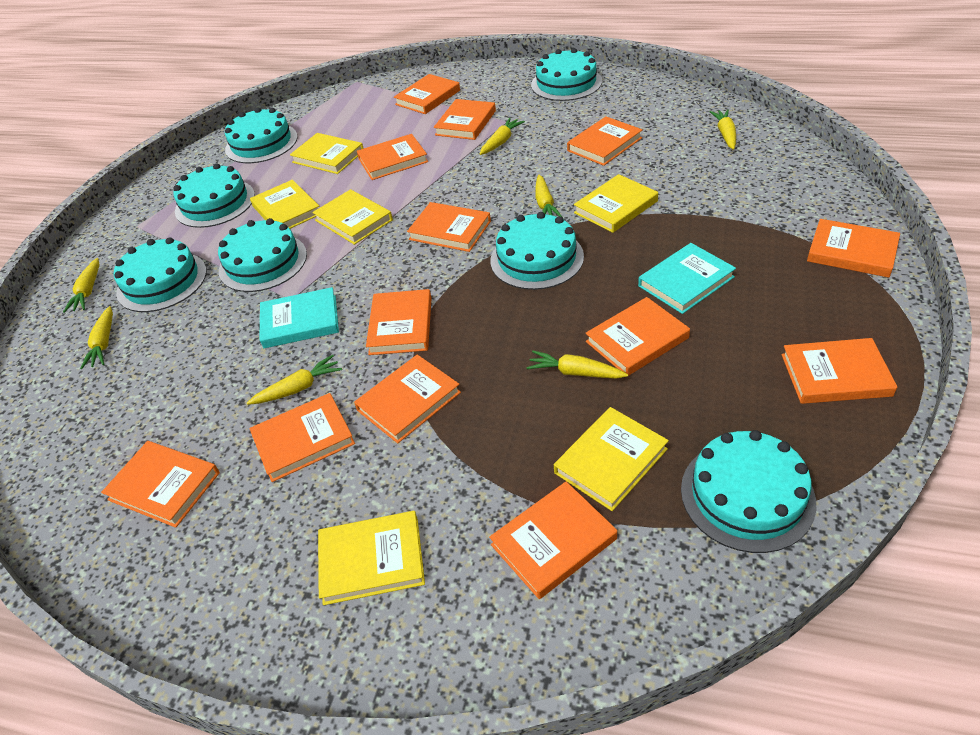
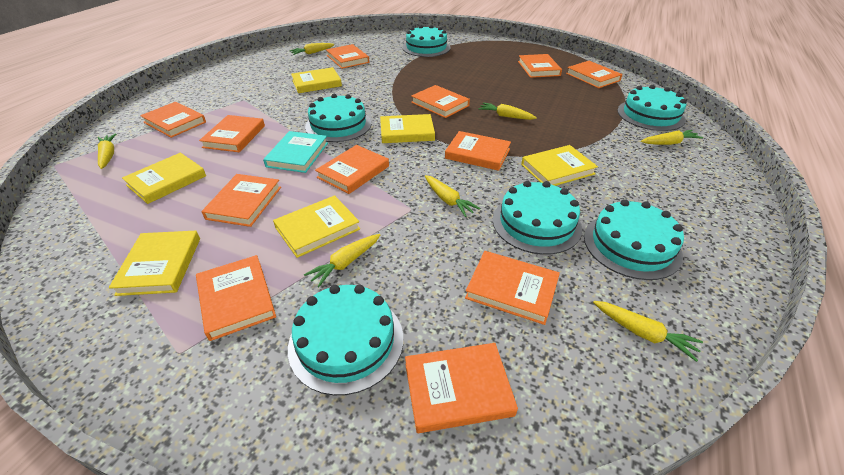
orange book: [101,441,220,528] [249,393,355,482] [354,355,461,443] [357,134,428,180] [366,289,432,355] [394,74,460,114] [407,202,491,252] [434,99,496,140] [489,482,617,599] [567,116,643,166] [586,297,690,376] [782,338,897,404] [807,219,900,278] = 13 -> [140,102,206,138] [196,255,276,341] [199,115,265,152] [201,174,281,227] [315,145,389,194] [326,44,369,69] [405,343,518,433] [411,85,470,118] [445,131,511,171] [465,251,560,325] [518,54,562,78] [566,61,623,88] = 12
turquoise book: [259,287,339,348] [638,243,736,314] = 2 -> [263,131,328,173] = 1
turquoise cake: [114,237,207,312] [173,163,255,228] [218,218,307,292] [225,108,298,163] [491,212,584,290] [531,48,602,101] [681,430,816,553] = 7 -> [288,285,403,395] [305,94,371,142] [403,25,451,57] [493,181,582,255] [584,199,684,280] [618,85,686,131] = 6

